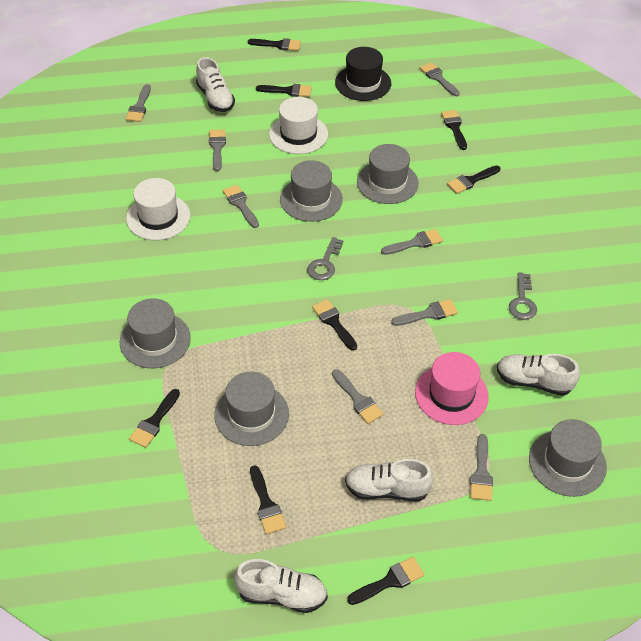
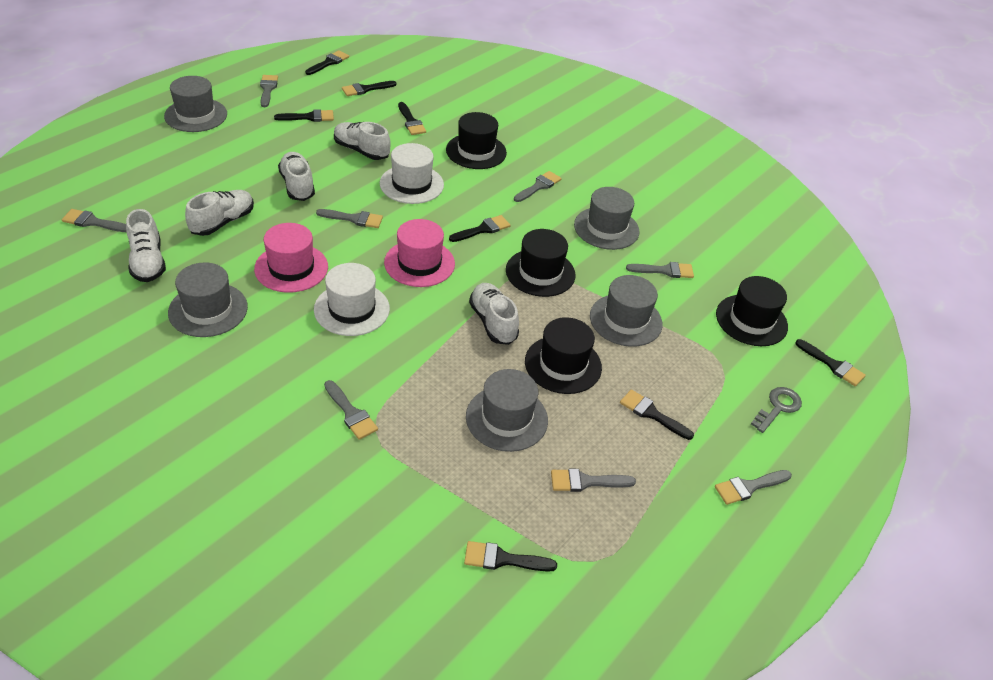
black hat: [335,47,391,101] = 1 -> [446,112,507,169] [506,229,576,297] [525,317,602,394] [716,276,788,346] = 4
grey key: [307,237,343,280] [509,272,537,320] = 2 -> [751,387,802,433] = 1
pink hat: [415,352,489,425] = 1 -> [254,223,328,293] [384,219,455,287] = 2
white shoe: [196,57,235,112] [234,559,328,613] [345,459,434,501] [497,354,580,396] = 4 -> [126,209,166,282] [185,190,254,236] [278,152,315,201] [334,122,390,160] [469,283,519,345] = 5

